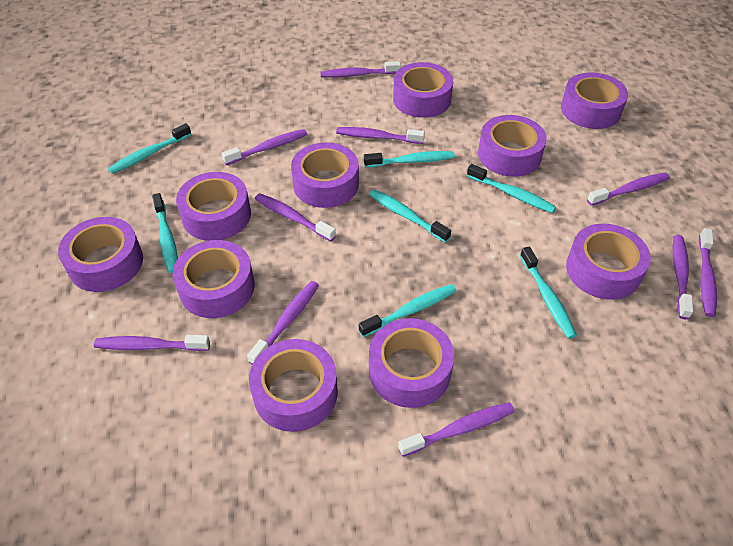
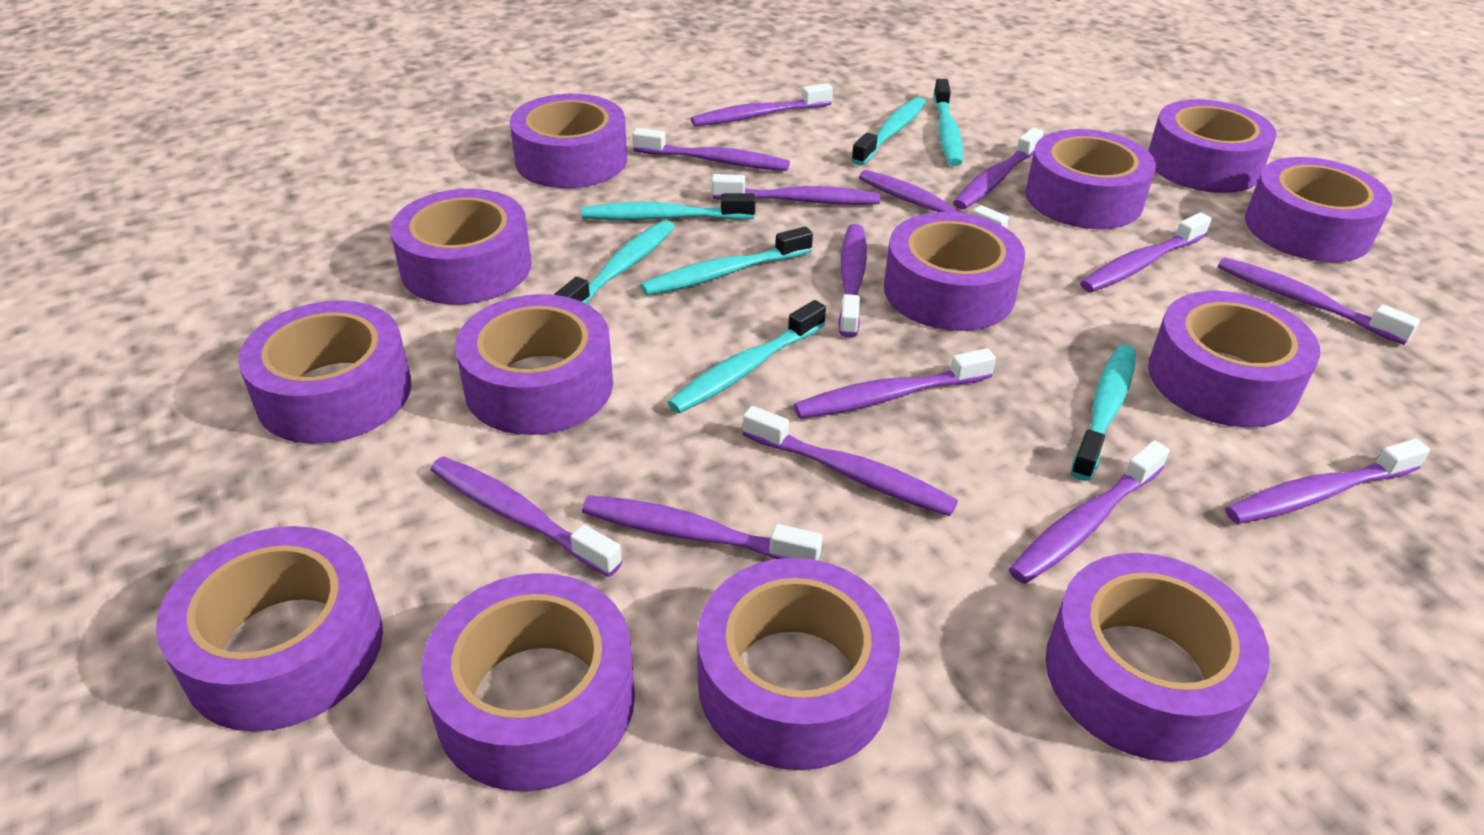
purple tape: [58,217,143,292] [173,240,255,318] [176,172,251,241] [249,339,338,432] [291,142,359,208] [369,318,454,408] [393,62,453,118] [478,115,547,177] [561,72,628,129] [566,224,651,300] = 10 -> [156,526,383,732] [238,301,412,444] [390,189,532,304] [421,573,635,791] [455,294,613,435] [510,94,627,188] [697,558,900,770] [884,212,1025,331] [1025,129,1156,229] [1046,553,1270,762] [1148,99,1277,193] [1148,291,1320,427] [1245,157,1392,262] = 13
purple toothbrush: [94,335,210,351] [222,129,307,165] [247,281,319,365] [255,193,336,241] [320,61,401,78] [336,127,425,144] [398,402,515,457] [587,172,670,206] [673,235,693,319] [699,228,717,317] = 10 -> [430,457,622,577] [582,495,822,560] [633,128,790,171] [691,83,833,126] [712,174,880,205] [743,406,958,516] [794,348,996,419] [838,224,867,338] [859,170,1009,228] [953,128,1044,209] [1009,440,1170,584] [1080,212,1212,292] [1218,257,1420,345] [1225,439,1430,524] = 14

